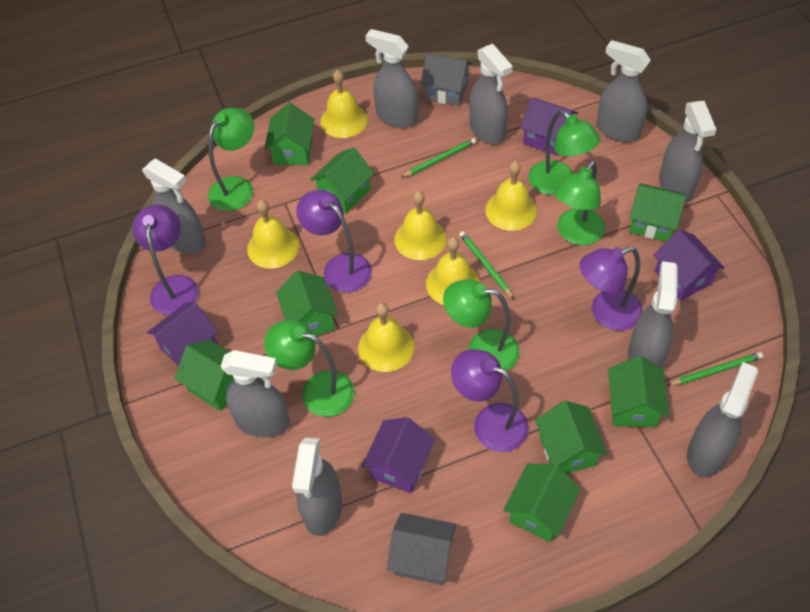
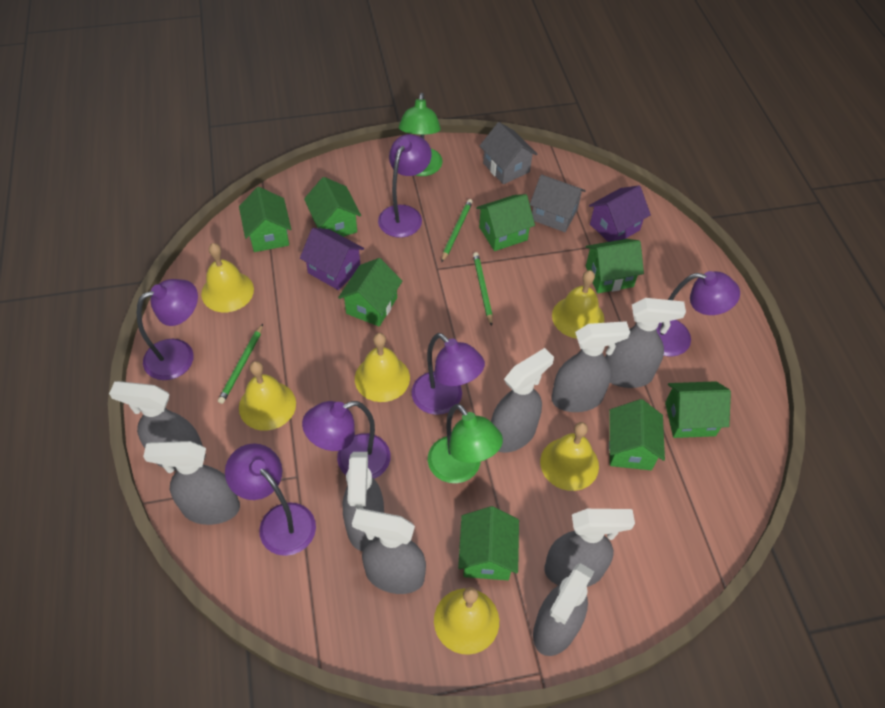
green lamp: [208,108,254,211] [264,320,355,417] [443,279,520,371] [528,110,600,195] [554,161,605,245] = 5 -> [399,93,443,176] [428,404,503,483] = 2
purple house: [147,302,218,366] [362,417,435,493] [520,97,578,156] [654,230,725,300] = 4 -> [300,228,364,290] [589,186,651,242] = 2
purple lamp: [132,205,199,315] [296,190,372,293] [451,349,529,452] [580,247,643,331] = 4 -> [137,279,198,380] [225,443,316,556] [302,401,391,479] [378,134,432,238] [412,333,485,415] [656,271,740,357] = 6

